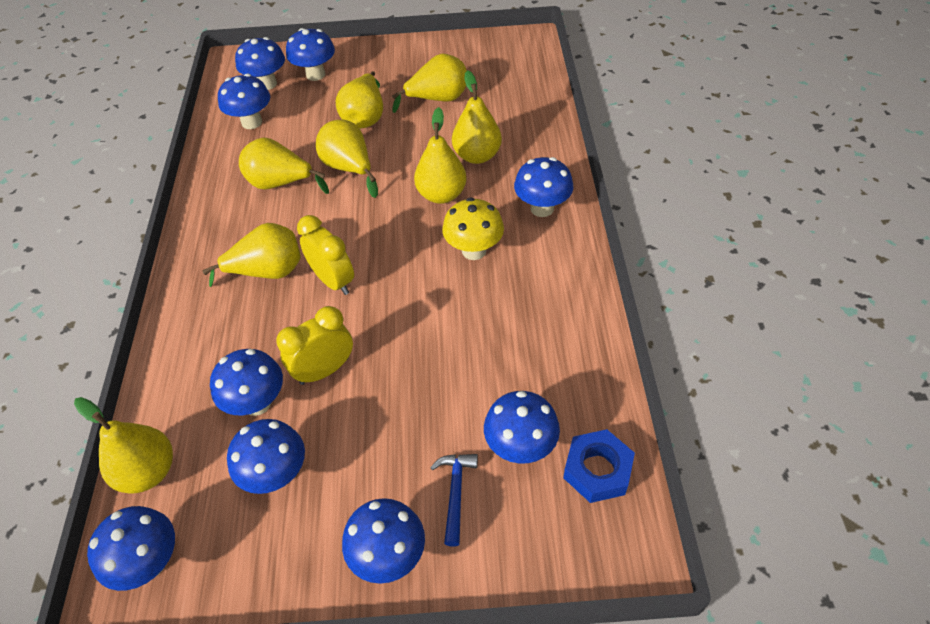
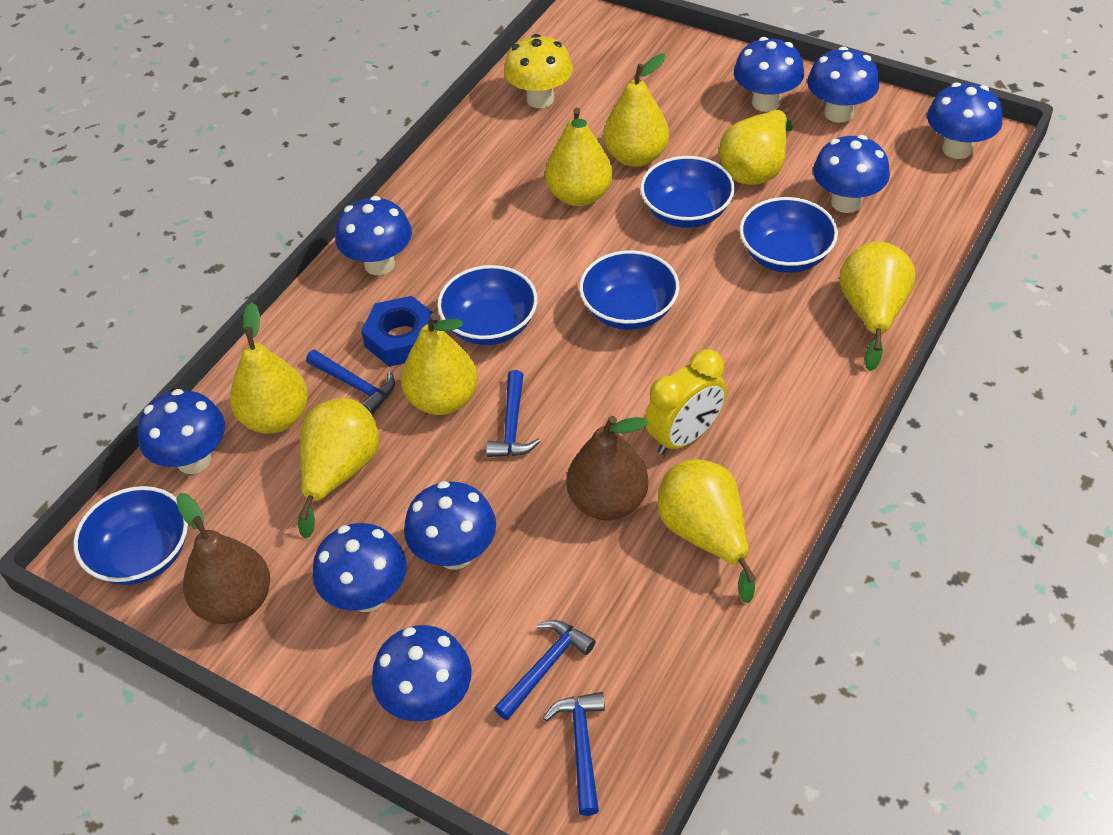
blue bowl: none = 0 -> [73,486,188,585] [437,265,538,345] [579,250,680,330] [640,156,735,228] [739,197,838,273] = 5
blue hammer: [430,454,478,547] = 1 -> [306,350,395,415] [486,370,541,457] [494,620,596,720] [543,692,605,816] = 4
brown pear: none = 0 -> [176,493,270,624] [567,416,648,521] = 2
yellow clock: [276,306,353,385] [297,215,354,295] = 2 -> [645,349,727,455] = 1

